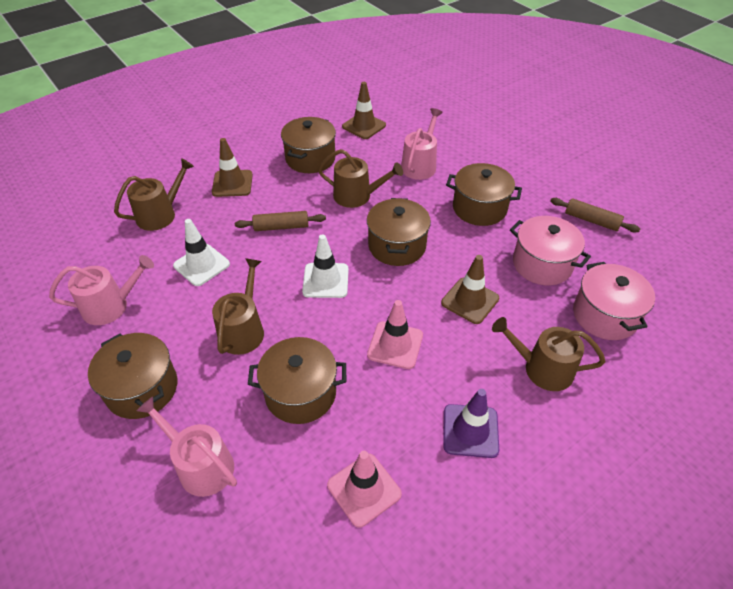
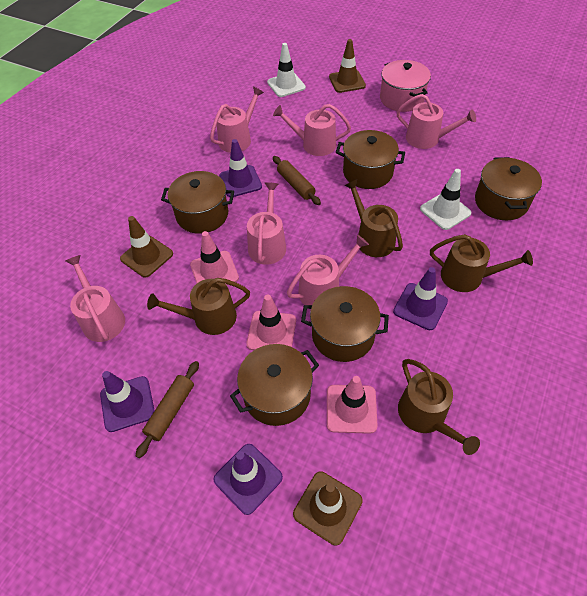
pink pot: [510,216,591,285] [573,262,655,340] = 2 -> [380,60,431,112] = 1
pink traffic cone: [327,451,402,528] [367,300,423,369] = 2 -> [190,231,239,285] [246,295,296,350] [327,376,378,434] = 3
pink watering can: [49,255,154,325] [137,397,237,497] [401,108,443,180] = 3 -> [65,255,125,342] [210,86,264,153] [247,182,286,265] [273,104,351,156] [287,235,369,305] [397,94,476,149] = 6
purple traffic cone: [443,389,499,458] = 1 -> [100,371,155,432] [214,444,283,515] [219,139,262,197] [393,267,448,330] = 4

